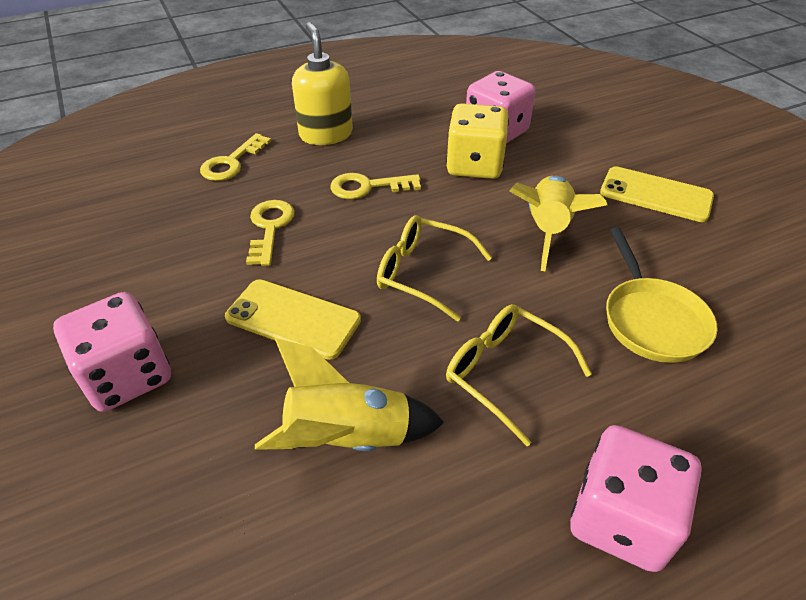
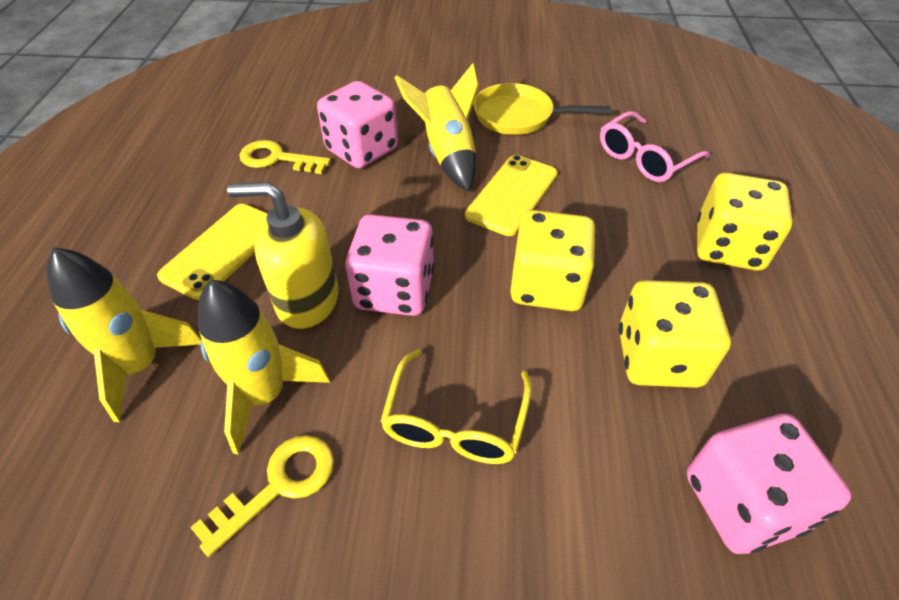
pink glasses: none = 0 -> [600,111,710,182] = 1
yellow dice: [446,103,509,179] = 1 -> [510,210,596,311] [619,280,731,388] [697,173,793,271] = 3
yellow glasses: [377,215,492,321] [446,304,592,446] = 2 -> [380,349,532,464] = 1
yellow key: [200,133,271,181] [246,200,295,266] [330,173,421,199] = 3 -> [190,435,334,557] [239,140,331,174] = 2
yellow rocket: [255,338,445,451] [509,176,607,271] = 2 -> [46,247,201,422] [198,280,330,455] [395,63,479,192] = 3

